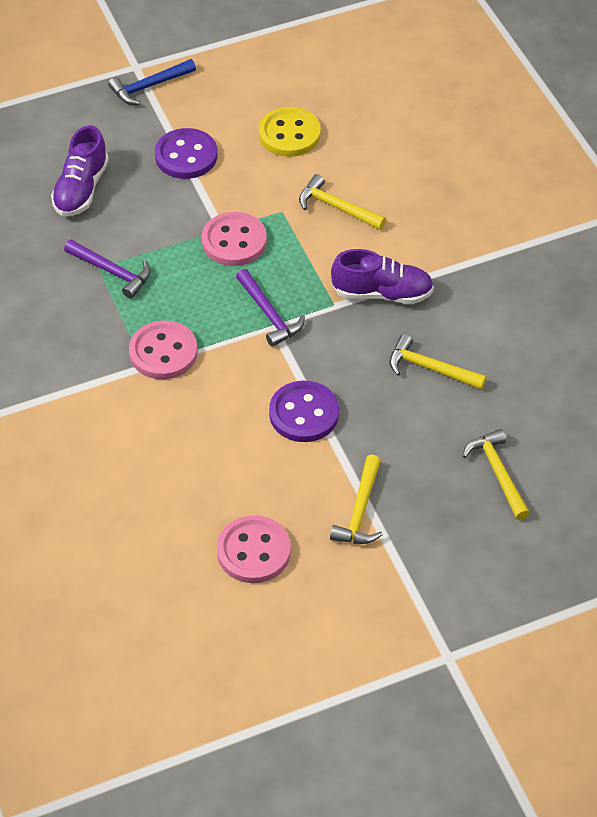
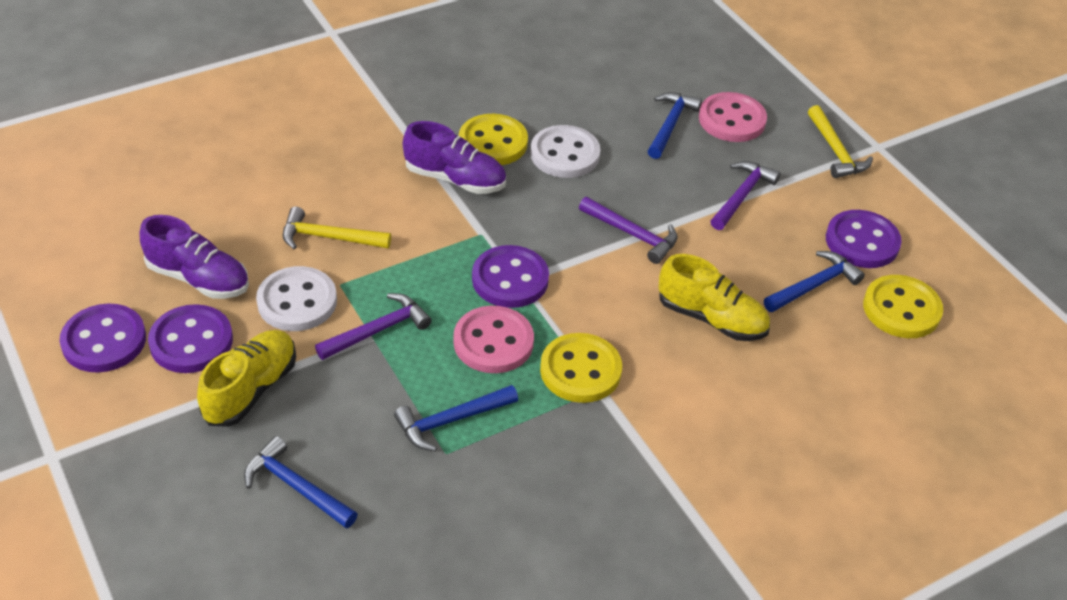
blue hammer: [108,59,196,105] = 1 -> [244,436,358,529] [394,385,518,451] [648,92,702,159] [764,251,865,312] = 4
pink button: [129,321,198,379] [202,212,267,266] [217,515,291,583] = 3 -> [453,306,534,373] [699,92,767,142] = 2
purple button: [155,128,217,179] [269,381,339,442] = 2 -> [59,304,146,373] [148,304,233,373] [472,245,549,308] [826,210,902,268] = 4
purple hammer: [64,239,151,299] [236,269,305,347] = 2 -> [315,293,432,360] [579,197,678,264] [711,161,781,230] = 3
white button: none = 0 -> [256,266,337,331] [530,125,600,178] = 2
yellow button: [259,107,321,157] = 1 -> [459,114,528,165] [540,333,622,403] [863,275,943,338] = 3
yellow hammer: [299,174,386,230] [330,454,383,544] [390,334,487,390] [462,429,530,520] = 4 -> [283,207,391,249] [808,105,873,178] = 2
yellow shoe: none = 0 -> [197,330,296,427] [658,254,770,341] = 2

